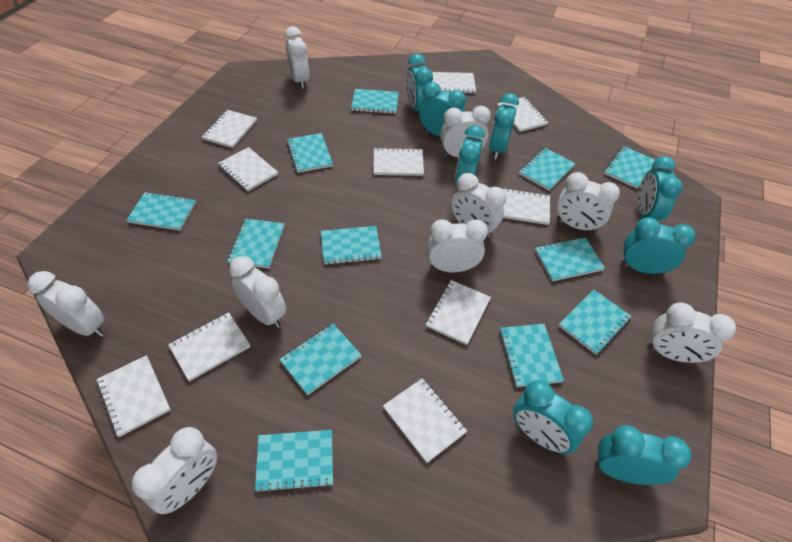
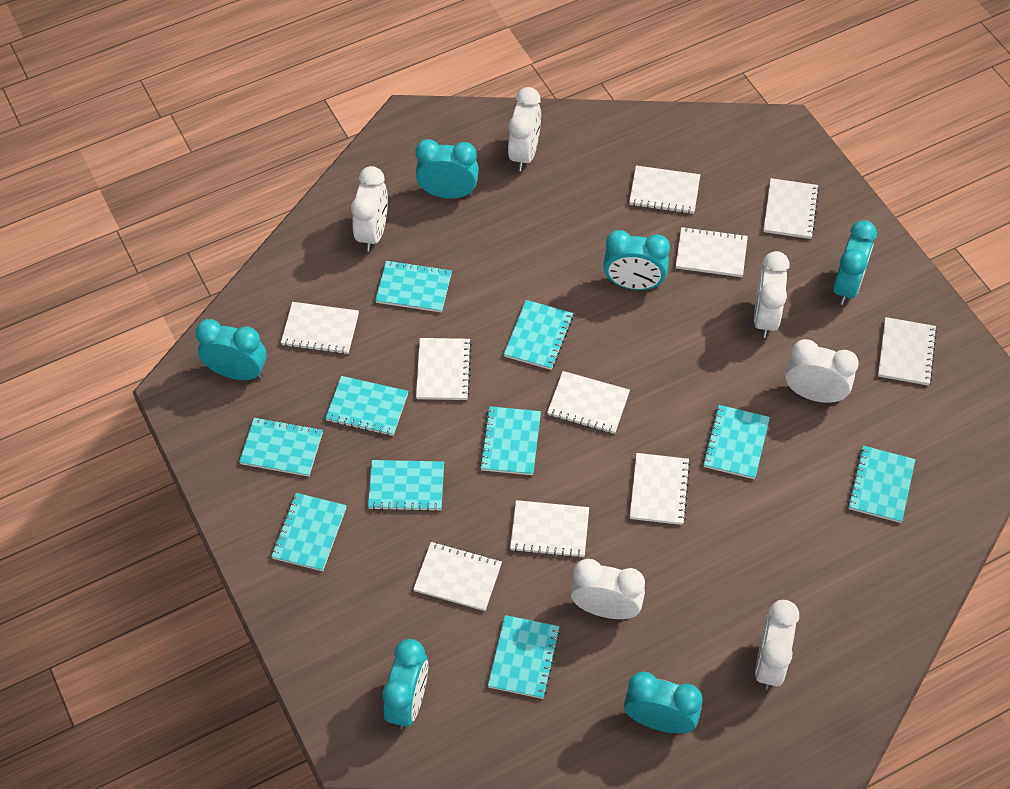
turquoise clock: [406,54,433,111] [419,82,466,136] [455,125,485,185] [489,93,519,160] [513,380,593,454] [594,425,691,485] [620,217,695,274] [638,156,683,221] = 8 -> [195,319,267,380] [382,639,428,729] [415,139,479,199] [603,230,670,290] [624,671,703,733] [833,220,877,305] = 6
turquoise notebook: [127,192,196,231] [228,219,284,268] [255,430,333,493] [279,324,362,395] [287,133,333,173] [321,226,382,265] [351,89,399,114] [499,324,564,387] [519,148,576,191] [535,237,605,281] [559,290,632,355] [604,146,655,189] = 12 -> [239,417,323,477] [271,493,347,571] [325,376,408,436] [368,460,444,512] [375,260,452,313] [480,406,541,475] [488,615,560,699] [504,300,573,370] [703,405,770,479] [848,446,916,523] = 10
white clock: [27,271,104,337] [132,427,217,514] [229,256,286,328] [285,26,309,89] [427,219,488,272] [440,106,491,157] [451,173,506,238] [556,172,620,233] [647,302,736,363] = 9 -> [351,166,388,252] [508,87,541,171] [570,559,645,619] [754,251,790,338] [755,600,799,690] [785,339,859,403] = 6

